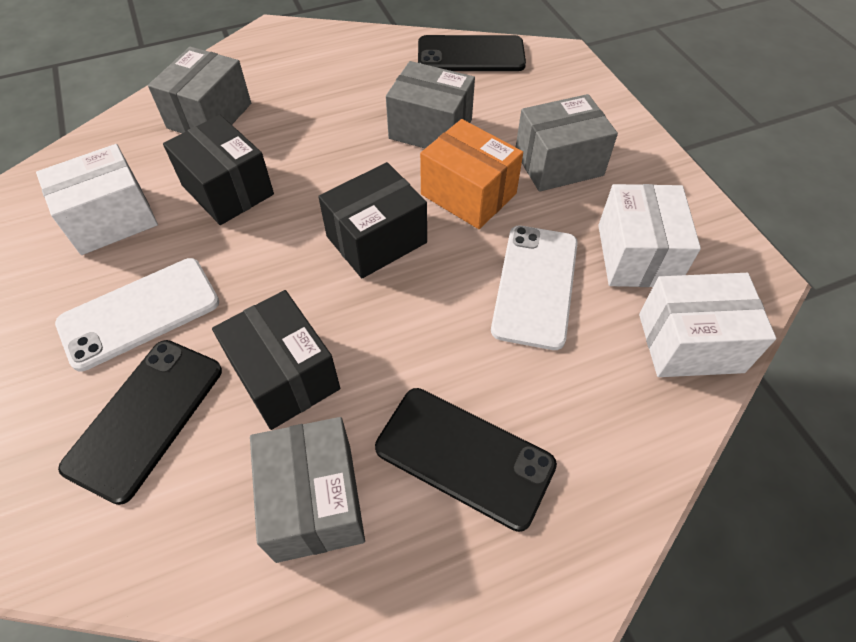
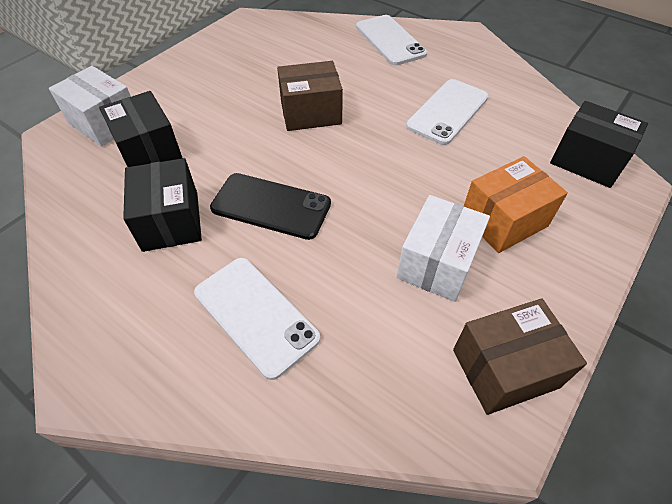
black phone: [58,340,222,505] [375,388,557,532] [418,35,526,71] = 3 -> [210,173,331,240] = 1
brown box: none = 0 -> [277,61,343,131] [453,298,587,415] = 2
grey box: [148,47,251,133] [250,417,365,563] [386,61,475,148] [516,94,618,192] = 4 -> none = 0
white box: [36,144,158,255] [598,184,701,287] [639,273,776,377] = 3 -> [49,66,131,147] [396,195,490,302] = 2
white phone: [55,258,219,371] [491,226,578,350] = 2 -> [194,258,320,380] [356,15,427,65] [406,79,489,145] = 3

